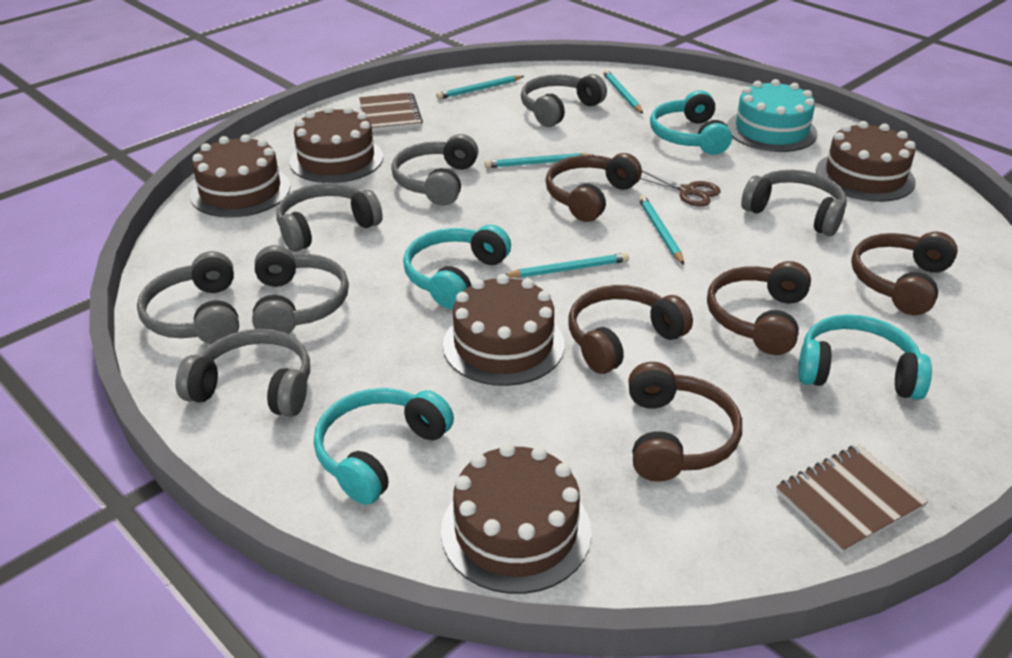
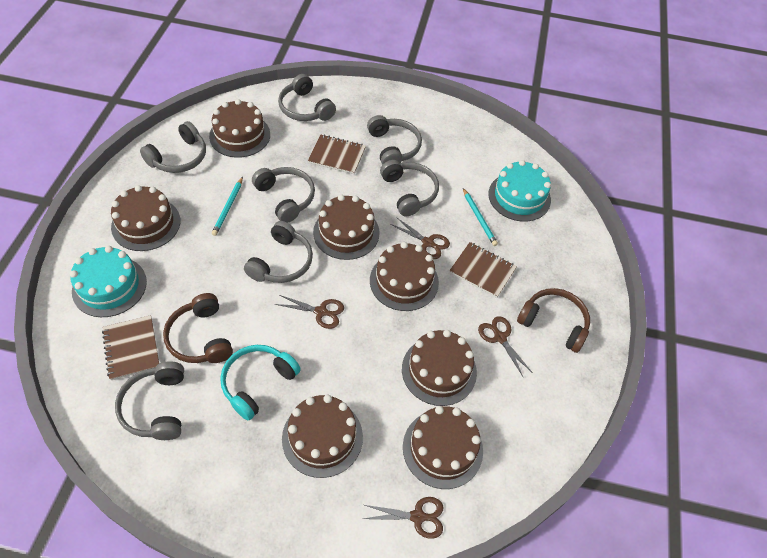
brown cake: [190,134,290,218] [289,106,383,183] [441,443,592,594] [443,274,564,386] [816,121,916,202] = 5 -> [111,185,180,251] [209,99,270,158] [282,395,363,478] [313,195,380,260] [370,242,439,311] [402,330,477,406] [403,406,483,489] = 7
brown headphones: [546,153,642,222] [569,285,693,374] [628,362,742,482] [707,261,811,355] [851,232,958,315] = 5 -> [163,293,233,363] [517,288,590,353] = 2
brown notebook: [359,92,423,132] [776,444,928,554] = 2 -> [102,315,159,380] [308,134,366,174] [449,242,517,298] = 3
brown scissors: [640,170,721,207] = 1 -> [275,295,344,329] [363,497,443,539] [391,217,450,259] [478,316,533,378] = 4
turquoise cake: [727,79,817,152] = 1 -> [70,246,147,317] [488,160,551,222] = 2
turquoise headphones: [314,388,454,505] [403,225,511,309] [650,90,732,155] [798,314,932,400] = 4 -> [220,345,301,420] = 1
turquoise pencil: [436,75,524,99] [484,153,592,168] [505,253,629,278] [603,70,643,114] [639,195,684,265] = 5 -> [212,177,243,236] [463,188,498,246] = 2

